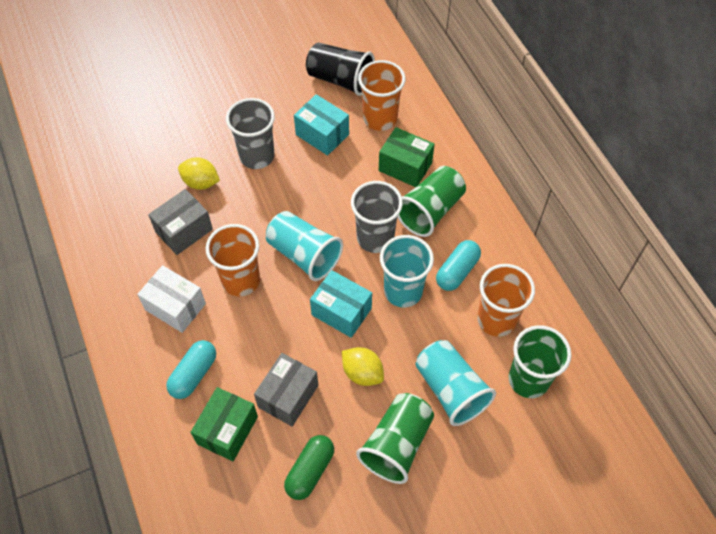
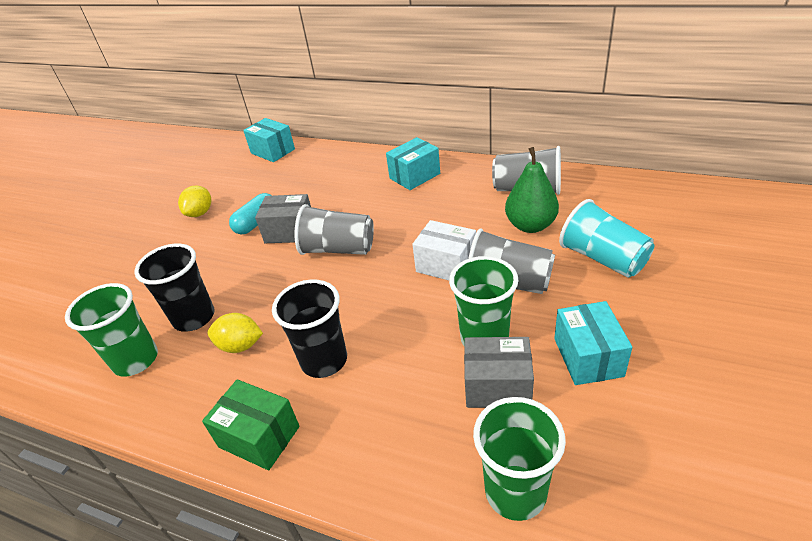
black cup: [306,42,375,96] = 1 -> [134,243,215,332] [272,279,347,378] = 2
green box: [190,387,258,461] [379,127,435,187] = 2 -> [202,379,300,470] = 1
green capsule: [284,435,334,500] = 1 -> none = 0
green pear: none = 0 -> [505,147,559,233] = 1
grey cup: [226,98,275,169] [351,181,403,253] = 2 -> [295,204,374,255] [468,229,555,294] [492,146,561,195] = 3
orange cup: [206,224,260,296] [358,60,406,131] [477,264,535,337] = 3 -> none = 0
turquoise box: [294,94,349,156] [310,270,372,338] = 2 -> [243,118,295,162] [386,137,440,190] [554,301,633,385] = 3
turquoise capsule: [166,340,216,399] [436,240,481,291] = 2 -> [229,193,272,235] = 1
turquoise cup: [266,211,343,281] [380,235,434,307] [415,340,496,426] = 3 -> [559,199,654,278] = 1

